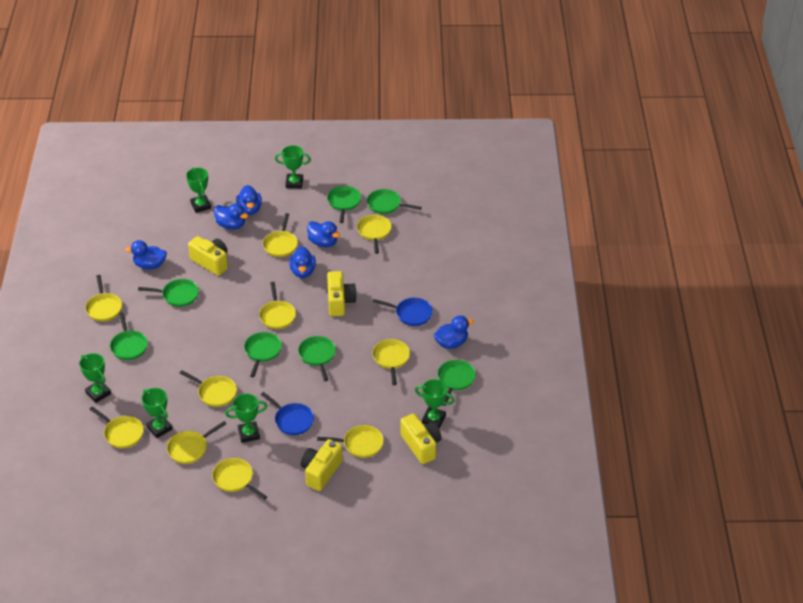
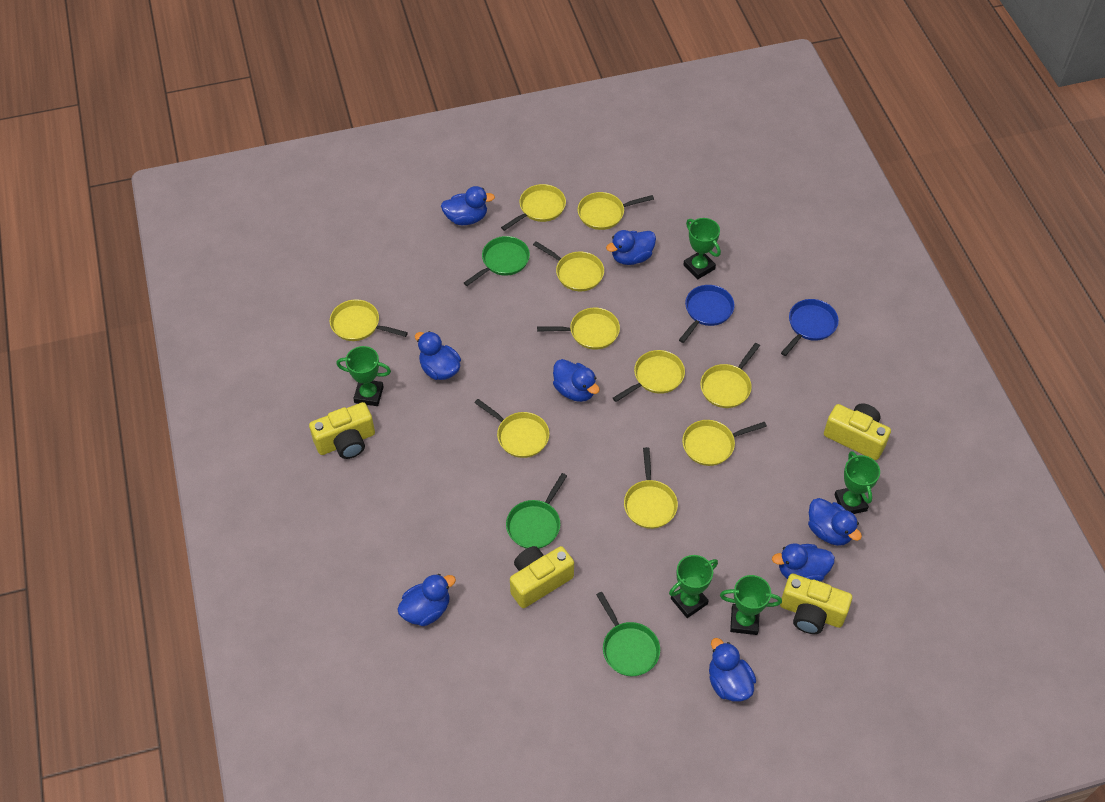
blue duck: [125,240,167,269] [214,203,248,230] [236,185,262,215] [289,246,316,278] [307,221,340,247] [434,315,474,349] = 6 -> [397,574,456,626] [415,331,461,380] [441,186,495,225] [553,359,600,402] [606,230,656,265] [709,638,756,702] [772,543,835,582] [808,498,862,546] = 8
green pan: [110,312,148,360] [138,279,199,307] [244,332,282,377] [298,336,336,381] [327,186,361,223] [367,189,422,214] [437,360,476,406] = 7 -> [464,236,530,286] [506,473,567,549] [596,592,660,676] = 3
green trophy: [79,353,111,403] [142,388,173,438] [186,168,211,213] [225,394,267,443] [275,145,311,189] [415,379,454,429] = 6 -> [336,346,391,406] [669,555,718,618] [683,218,721,279] [720,575,782,635] [834,451,880,514] = 5

